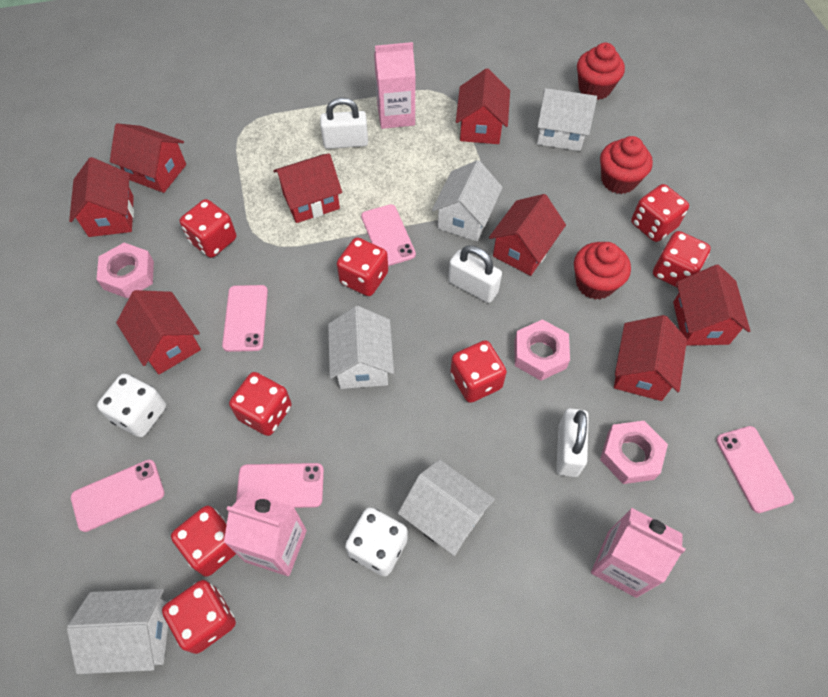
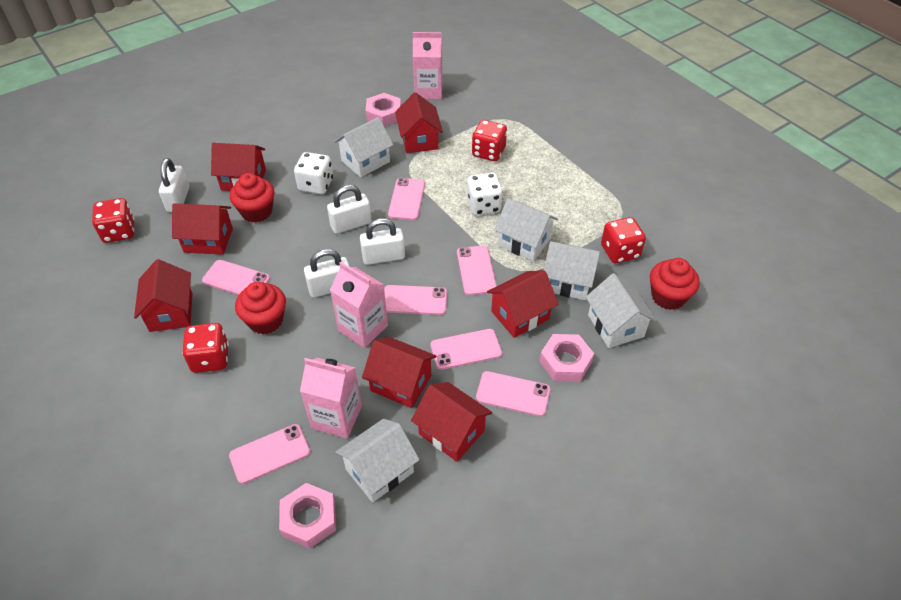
pink phone: [71,460,165,532] [222,285,268,352] [236,463,324,508] [361,204,416,266] [716,426,794,513] = 5 -> [202,260,270,295] [229,424,310,484] [384,285,447,315] [388,178,425,220] [430,329,502,370] [457,246,497,295] [476,371,551,417] = 7
red dice: [162,580,236,654] [171,506,236,577] [180,199,236,258] [229,372,292,436] [337,238,388,296] [450,340,507,403] [631,184,689,242] [653,231,711,288] = 8 -> [92,198,135,243] [182,323,229,373] [472,120,507,161] [601,217,646,263] = 4
red house: [69,157,134,237] [110,123,186,193] [116,290,201,374] [273,153,342,223] [456,68,510,144] [489,194,566,276] [614,315,687,401] [673,265,750,346] = 8 -> [134,259,193,332] [172,203,233,255] [211,143,266,191] [362,337,436,408] [395,92,443,153] [411,382,492,462] [487,270,558,338] = 7
white padlock: [320,97,368,149] [448,245,502,303] [556,408,589,477] = 3 -> [159,158,189,212] [304,249,350,298] [327,185,372,234] [360,218,405,265] = 4

